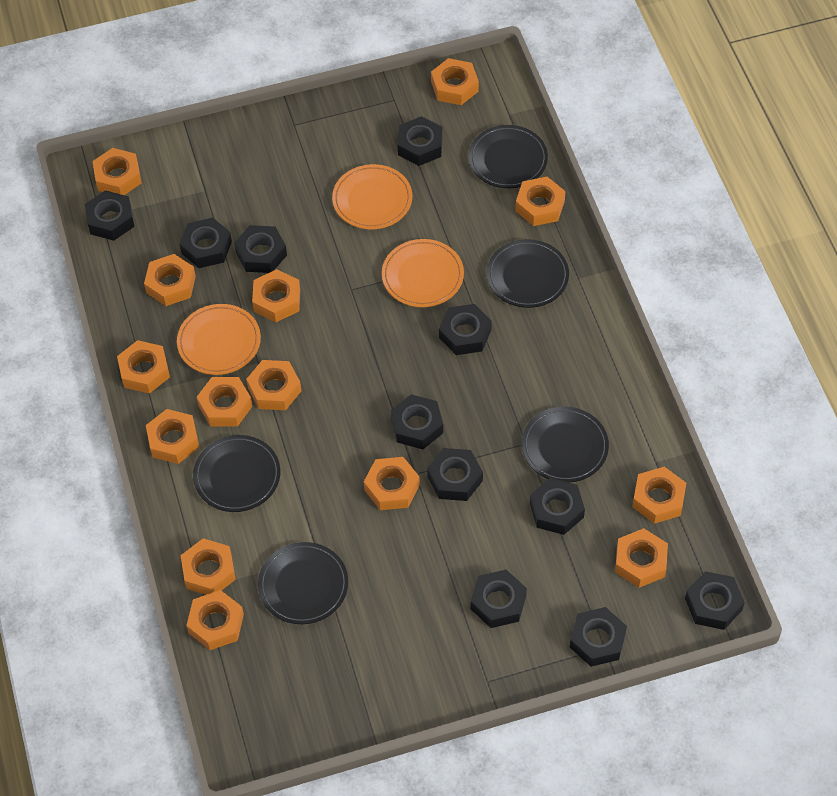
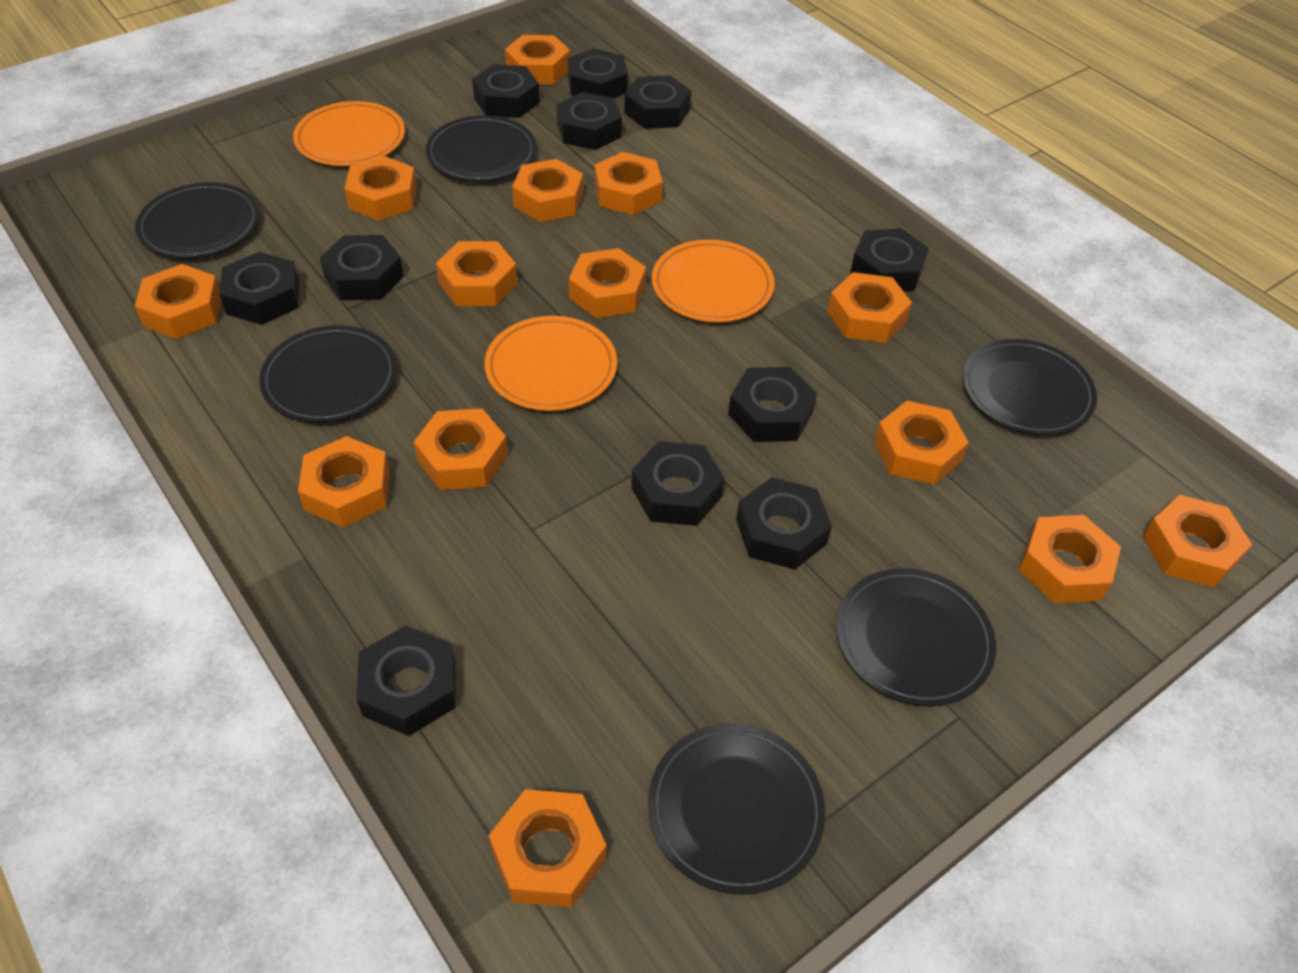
black plate: [193,435,280,512] [258,542,348,624] [469,125,548,188] [487,239,569,308] [522,407,609,483] = 5 -> [135,182,260,259] [259,325,397,423] [426,116,537,182] [648,723,826,895] [836,568,996,706] [963,339,1097,436] = 6

